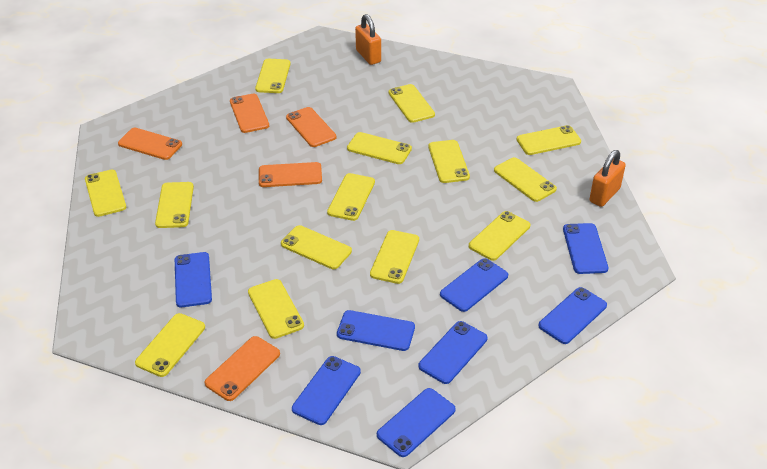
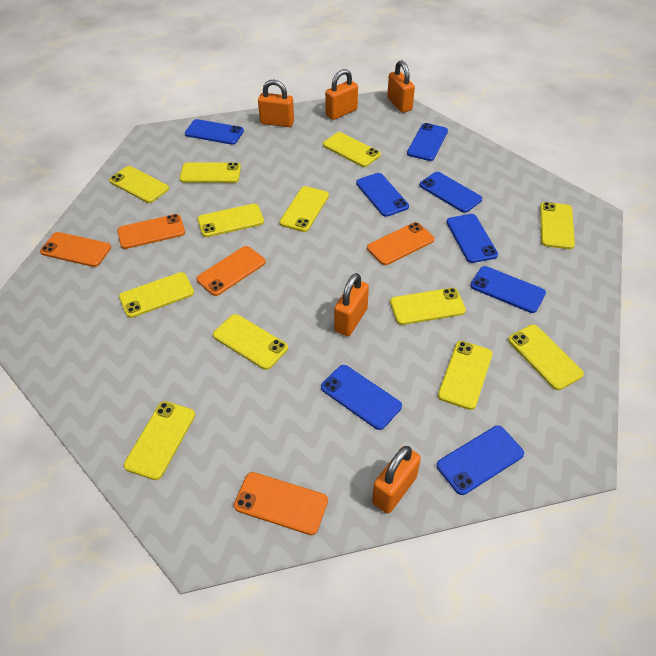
orange padlock: [355,14,381,65] [589,150,626,207] = 2 -> [258,80,294,127] [325,69,358,120] [334,273,369,336] [372,446,421,514] [387,60,415,113] = 5
yellow phone: [85,170,126,217] [135,313,205,377] [155,182,194,228] [248,279,304,339] [255,59,291,93] [281,225,352,269] [327,173,375,221] [347,132,412,164] [370,230,419,284] [389,84,435,123] [428,140,470,183] [469,211,530,261] [494,157,557,202] [516,125,581,155] = 14 -> [109,166,169,203] [119,272,194,318] [123,401,195,480] [180,162,241,183] [197,204,264,237] [213,314,288,370] [279,186,329,232] [323,132,381,167] [390,288,466,325] [438,341,492,410] [508,325,584,390] [540,202,575,249] = 12

